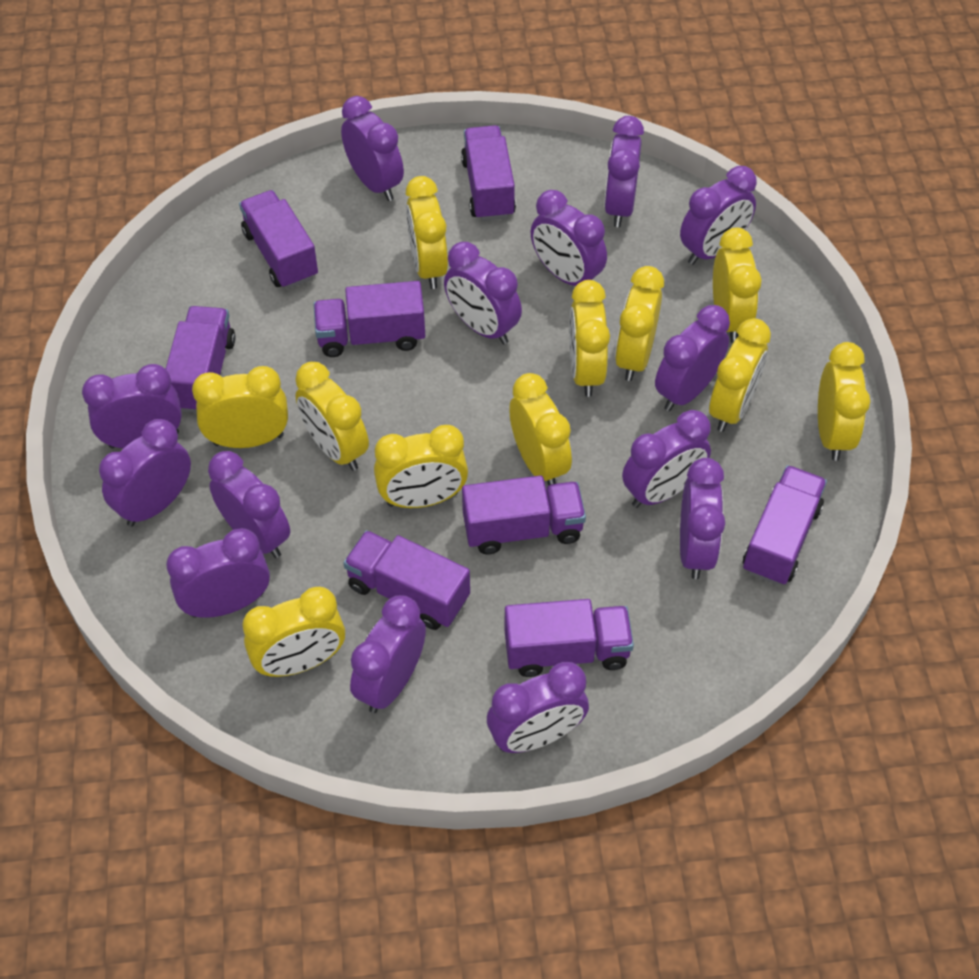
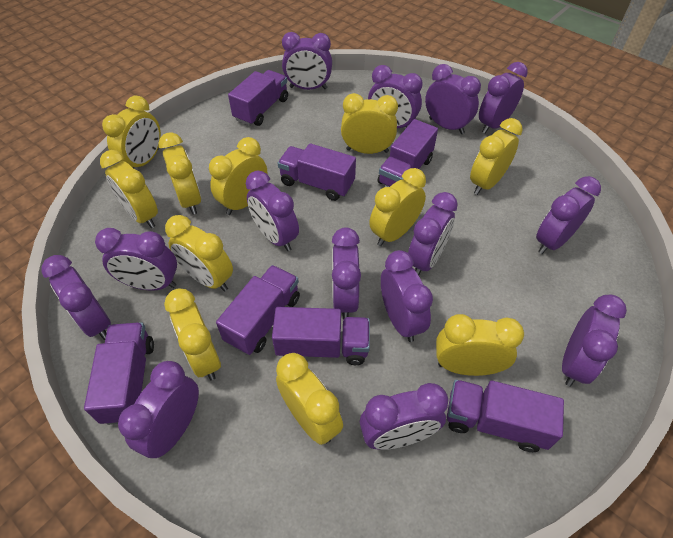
purple truck: [166,306,235,413] [239,190,318,289] [313,281,425,357] [344,530,470,630] [461,125,516,221] [462,475,586,554] [504,599,634,677] [743,465,827,585] = 8 -> [84,322,154,425] [216,265,300,355] [228,70,288,126] [272,307,370,365] [278,143,356,201] [378,119,438,187] [447,380,564,452] = 7

